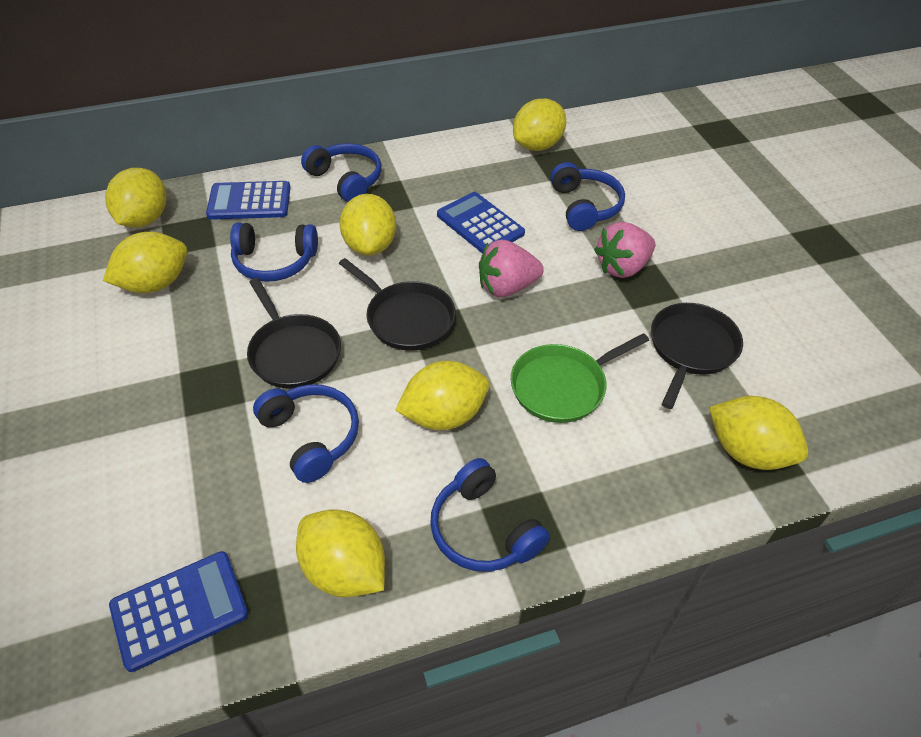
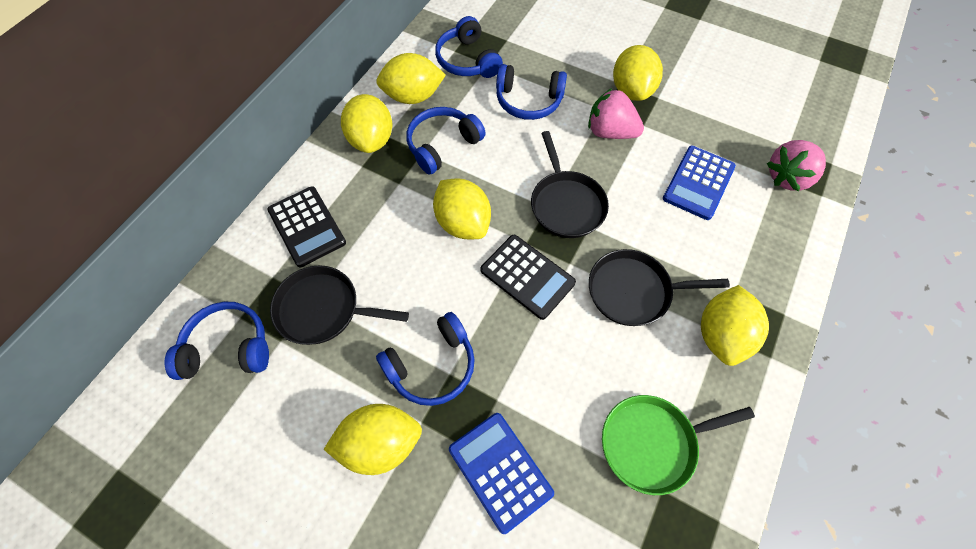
black calculator: none = 0 -> [267,186,346,267] [480,235,576,320] = 2
blue calculator: [109,551,248,672] [206,181,291,220] [437,192,525,254] = 3 -> [449,413,554,534] [663,146,736,220] = 2
yellow lemon: [103,232,187,293] [105,168,166,227] [296,509,385,597] [339,194,396,256] [395,361,489,430] [513,99,566,151] [709,396,808,470] = 7 -> [324,404,422,475] [341,94,392,153] [376,53,446,104] [433,178,491,239] [613,45,663,101] [701,285,769,366] = 6

